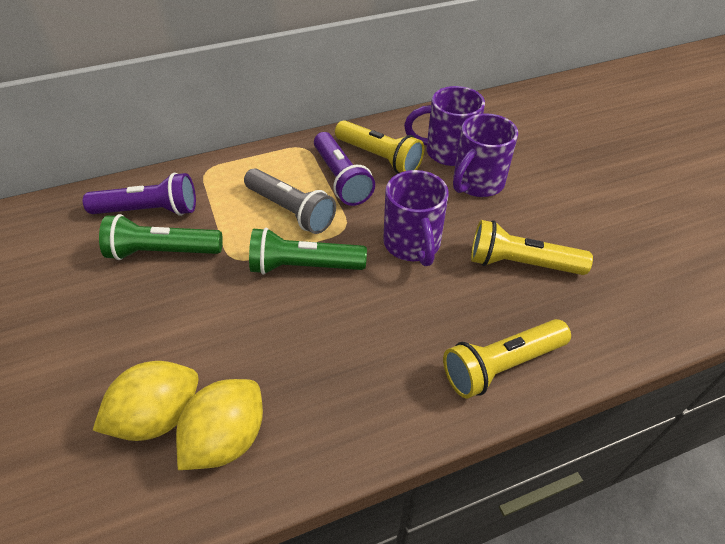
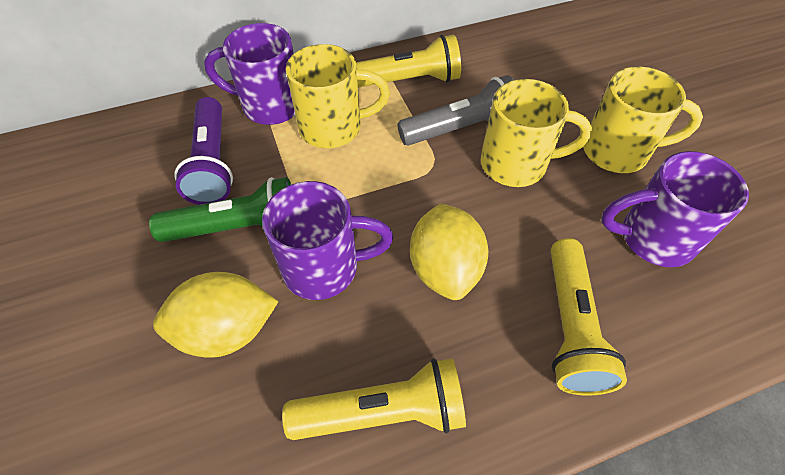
green flashlight: [99,214,223,260] [249,228,367,275] = 2 -> [149,177,291,242] = 1
purple flashlight: [83,173,196,216] [314,132,375,206] = 2 -> [174,97,233,205] = 1
yellow mug: none = 0 -> [286,44,390,148] [481,79,592,187] [583,66,703,173] = 3

